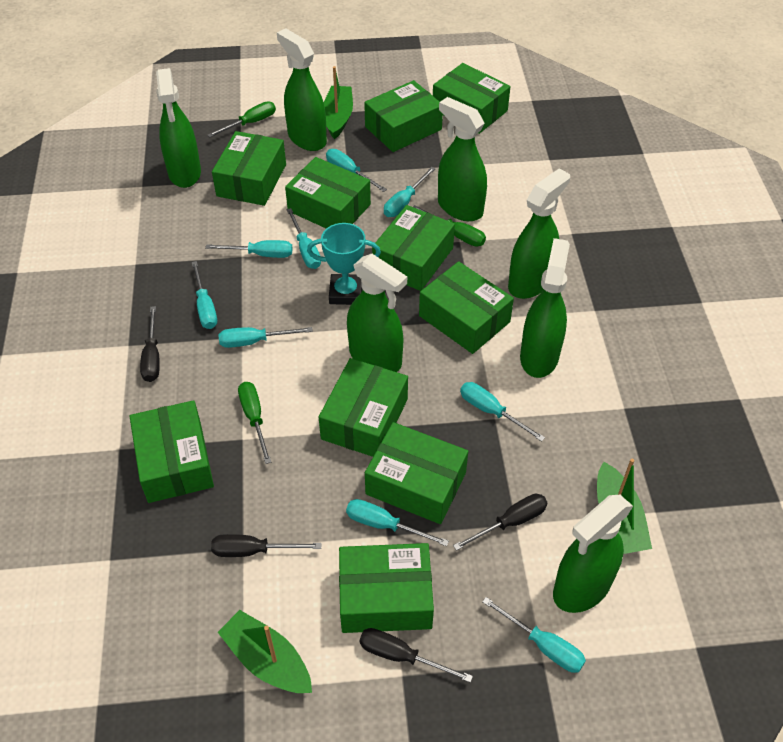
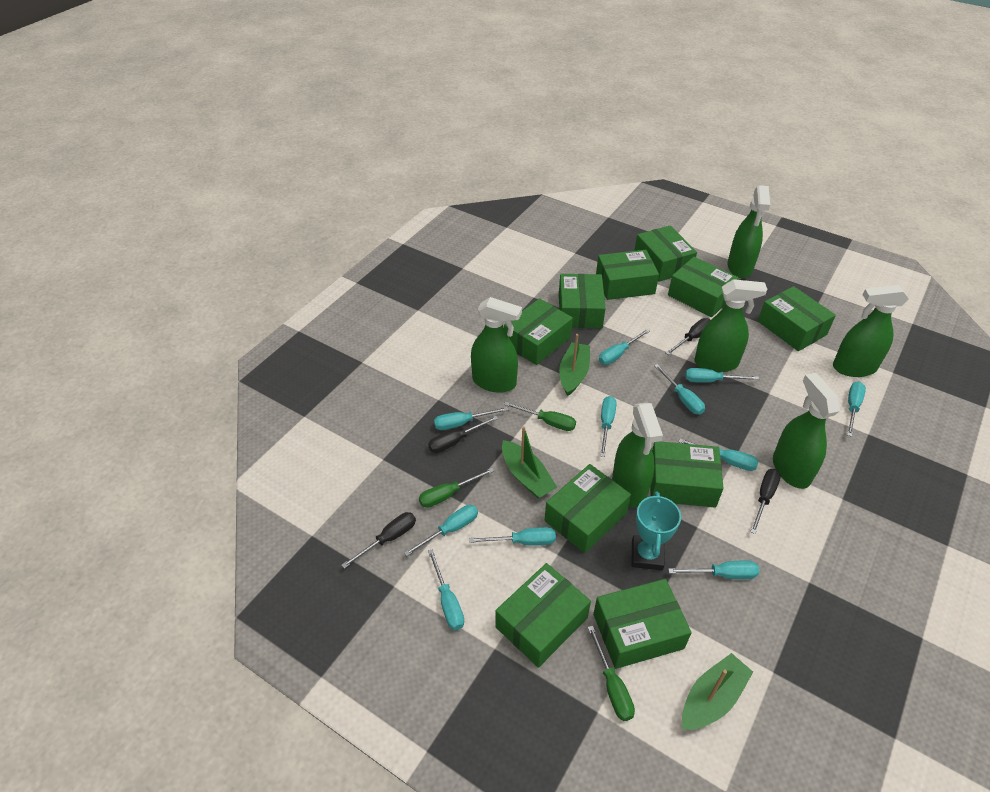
green spray bottle: [156,68,201,188] [277,29,327,151] [347,254,407,372] [438,97,487,221] [508,168,570,299] [520,238,570,378] [553,495,633,613] = 7 -> [471,297,522,393] [612,403,663,507] [695,279,767,373] [727,185,770,278] [773,373,840,489] [833,285,909,377] = 6
turquoise screwdriver: [192,261,217,329] [205,240,293,258] [219,327,313,348] [286,208,321,269] [326,149,387,192] [346,499,449,546] [384,167,435,217] [460,382,545,442] [482,597,586,673] = 9 -> [404,505,478,556] [428,549,464,630] [434,407,508,430] [469,527,556,546] [599,329,650,365] [600,396,616,457] [654,364,705,414] [668,560,759,579] [678,439,759,471] [685,368,759,383] [847,381,866,437] = 11

